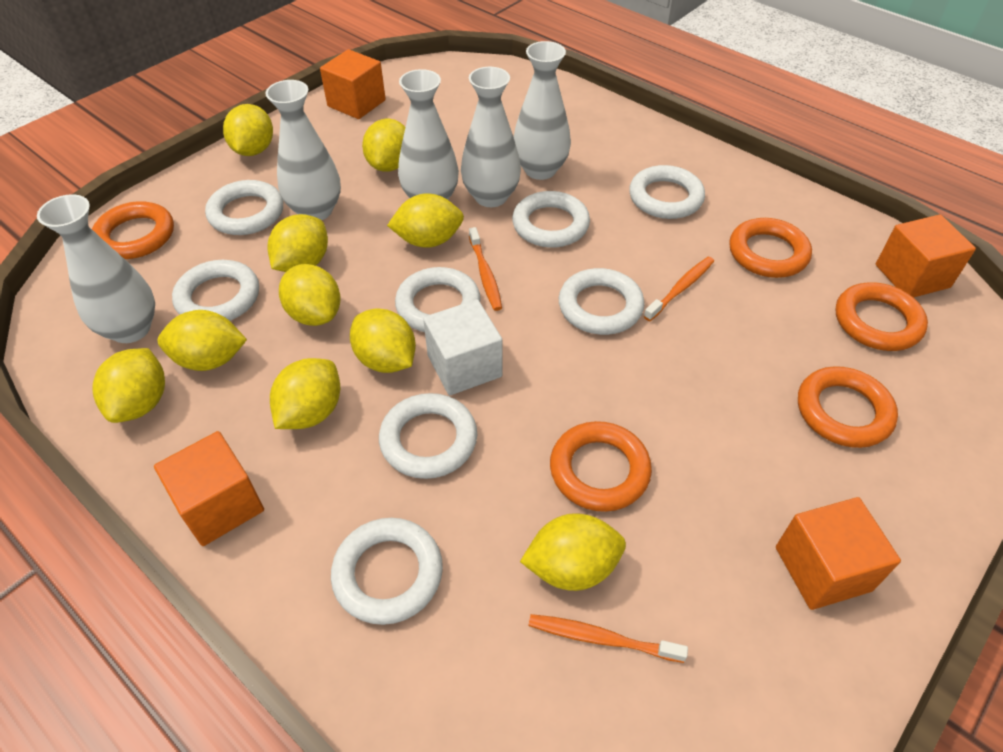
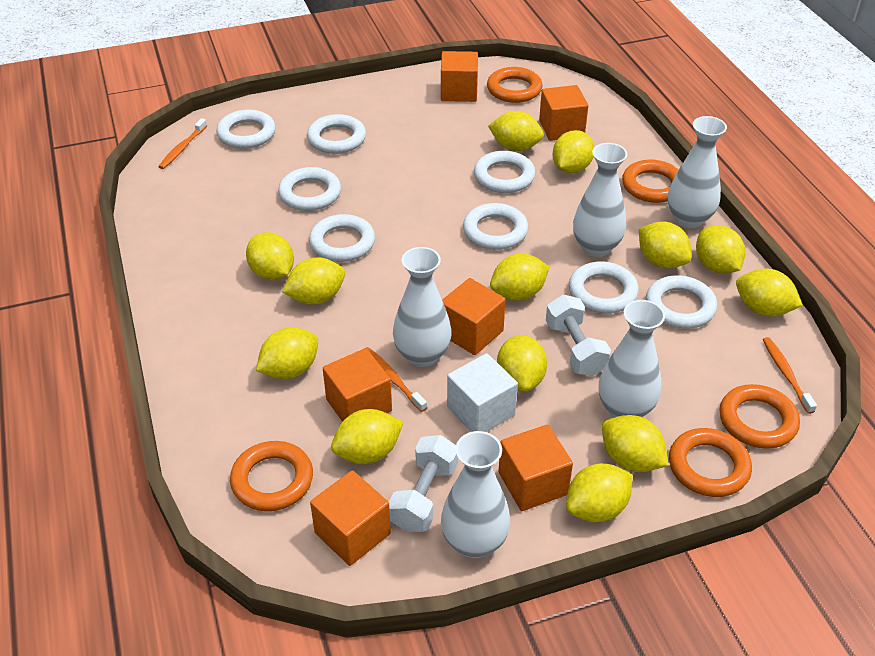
orange cube: [154,431,264,546] [320,49,386,119] [776,497,901,610] [876,215,976,298] = 4 -> [310,470,391,566] [323,348,392,422] [441,51,478,102] [442,278,506,355] [499,424,573,511] [539,85,588,141] = 6
white dumbbell: none = 0 -> [389,435,458,532] [546,295,611,376] = 2
yellow lemon: [92,348,165,423] [158,310,247,371] [223,104,273,156] [268,214,328,272] [270,358,340,429] [279,264,341,326] [350,308,416,373] [362,119,405,172] [387,193,464,248] [520,513,626,591] = 10 -> [246,232,294,280] [256,327,318,379] [282,257,345,305] [331,409,403,464] [488,111,544,151] [490,254,549,300] [497,335,547,392] [553,130,594,173] [566,463,633,522] [602,415,669,472] [639,221,692,268] [696,225,745,274] [736,268,803,316] = 13

